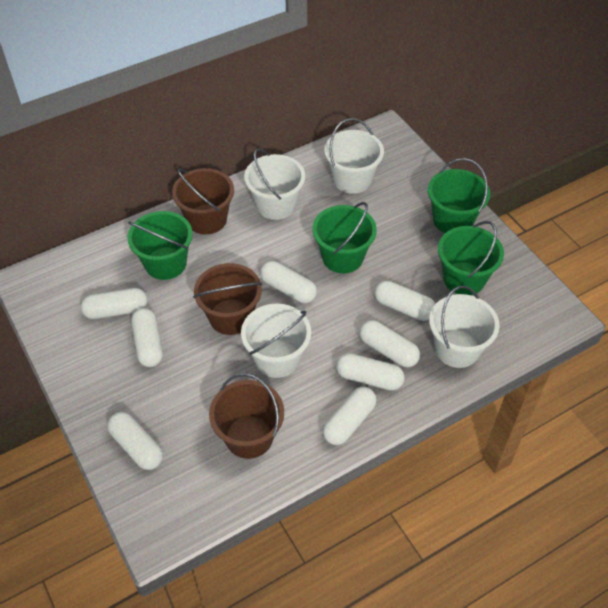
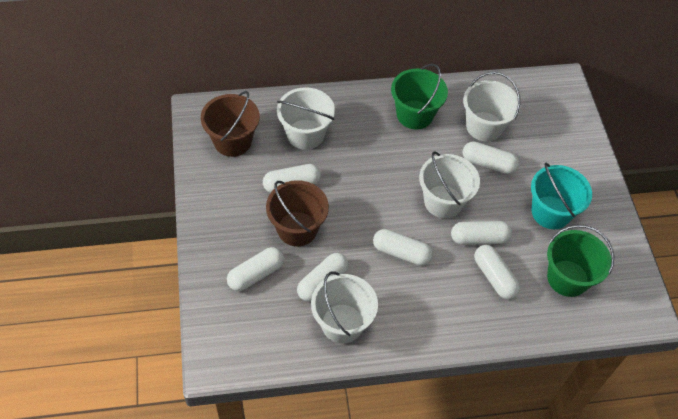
brown bucket: [172,168,234,235] [193,263,262,335] [209,373,284,459] = 3 -> [201,91,260,157] [266,180,329,246] = 2
green bucket: [127,211,193,280] [312,202,377,273] [428,158,490,233] [438,221,504,295] = 4 -> [391,64,448,129] [547,225,614,297] = 2
turquoise bucket: none = 0 -> [531,163,592,229] = 1
white capsule: [81,288,147,319] [107,412,163,470] [131,308,163,367] [260,261,317,303] [323,387,377,445] [336,353,405,391] [359,320,420,367] [374,281,435,321] = 8 -> [227,247,284,291] [263,164,321,193] [297,253,349,302] [373,229,433,266] [451,221,512,245] [463,141,519,174] [474,245,520,299] = 7

